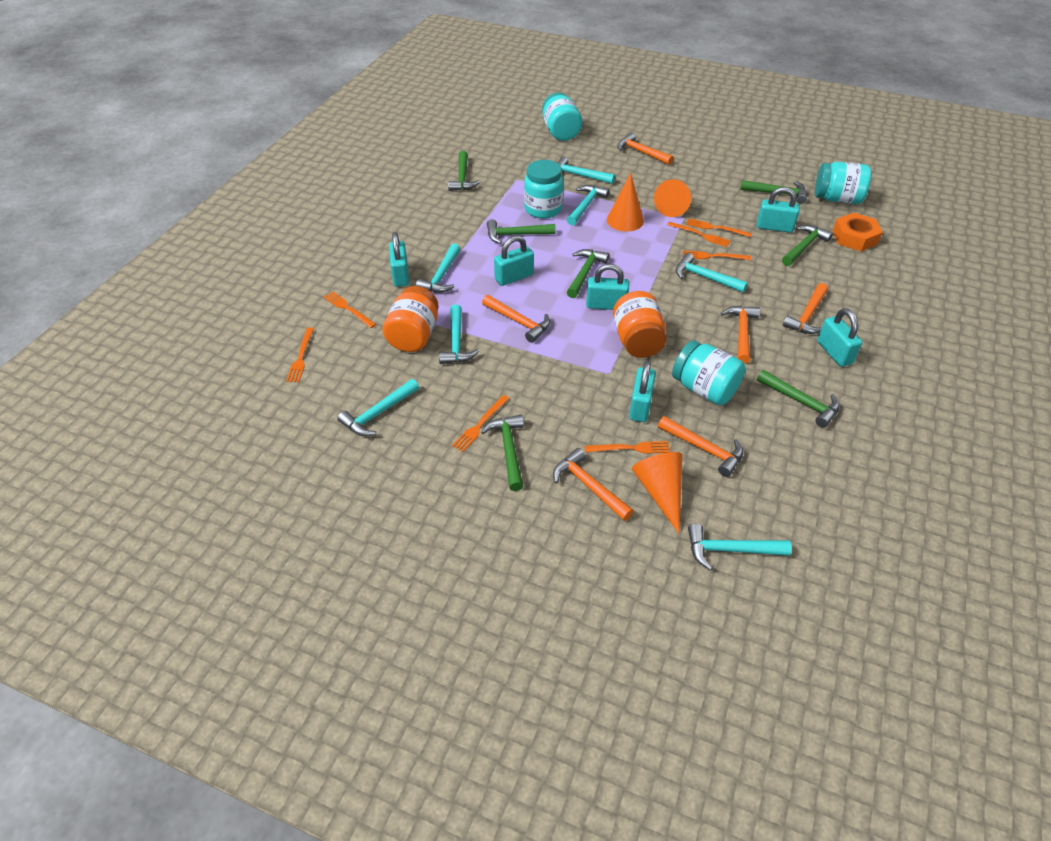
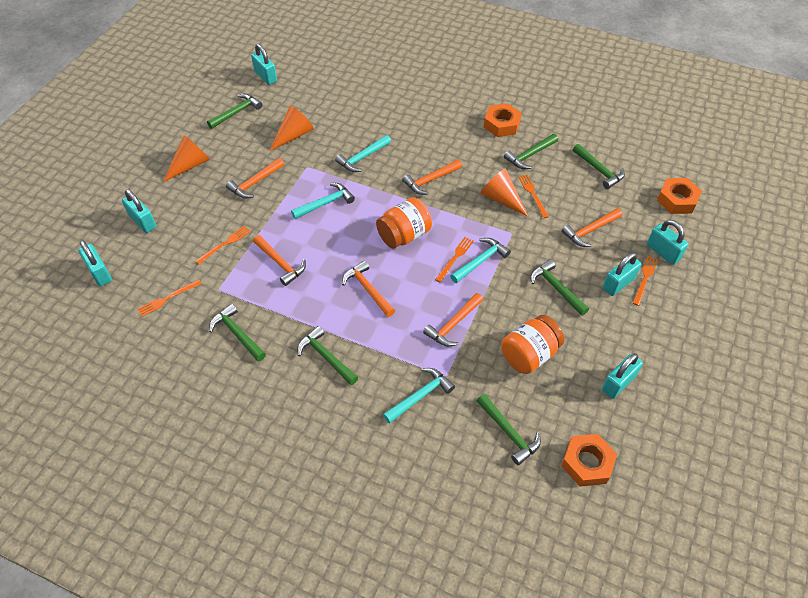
orange fork: [286,327,314,382] [324,291,376,328] [452,395,509,452] [585,441,670,454] [667,222,731,247] [683,250,751,260] [686,218,752,237] = 7 -> [138,280,202,317] [195,226,251,264] [435,237,474,282] [519,175,549,218] [633,256,658,306] = 5
orange nut: [833,213,883,251] = 1 -> [484,103,522,137] [561,434,617,487] [657,178,702,214] = 3
turquoise hammer: [337,379,419,436] [416,243,460,293] [439,304,479,364] [558,156,615,184] [567,185,610,226] [676,253,748,293] [688,524,792,570] = 7 -> [291,183,355,219] [335,135,391,172] [383,368,455,424] [451,238,511,283] = 4
turquoise jar: [524,160,564,219] [542,93,582,141] [672,340,746,405] [815,162,871,204] = 4 -> none = 0

